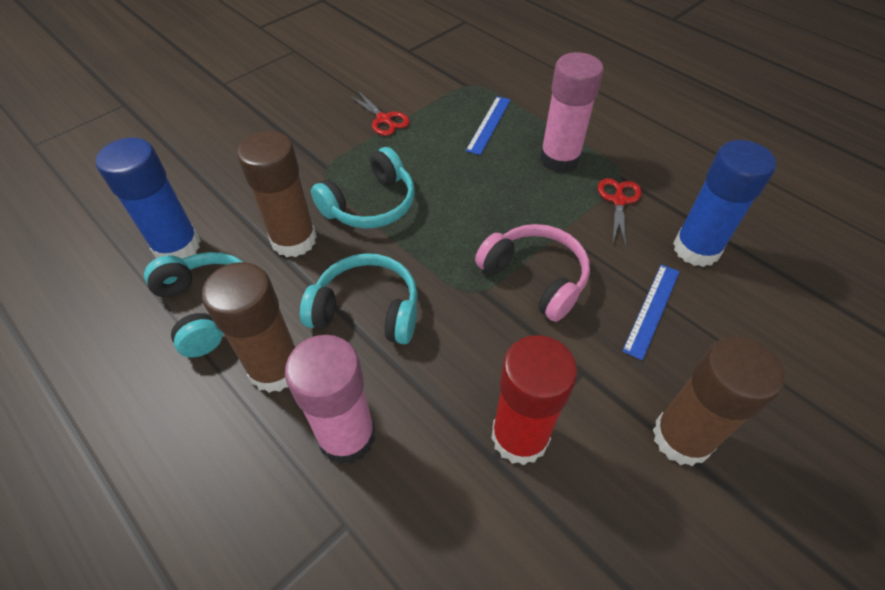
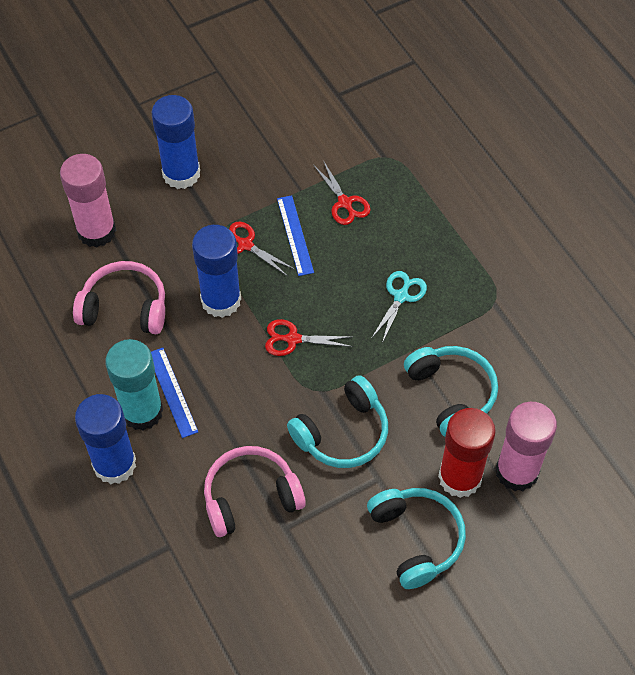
blue glue stick: [96,138,201,259] [673,140,776,267] = 2 -> [75,394,136,484] [152,95,200,189] [192,225,241,318] = 3
brown glue stick: [202,262,296,393] [237,131,317,257] [653,336,784,466] = 3 -> none = 0
pink headphones: [475,224,590,322] = 1 -> [73,261,165,334] [204,446,306,537] = 2
red scissors: [349,90,410,136] [598,178,642,247] = 2 -> [229,222,294,276] [265,319,353,356] [314,160,370,225] = 3
turquoise glue stick: none = 0 -> [105,339,163,431] = 1
turquoise scissors: none = 0 -> [371,271,427,343] = 1

